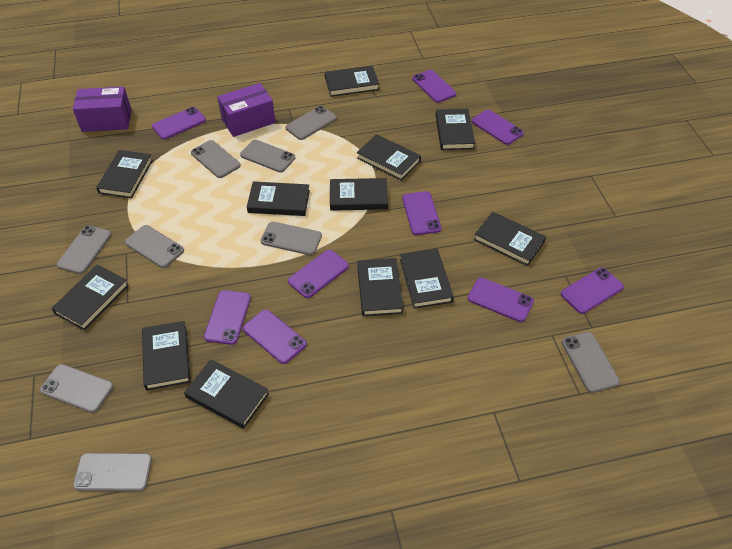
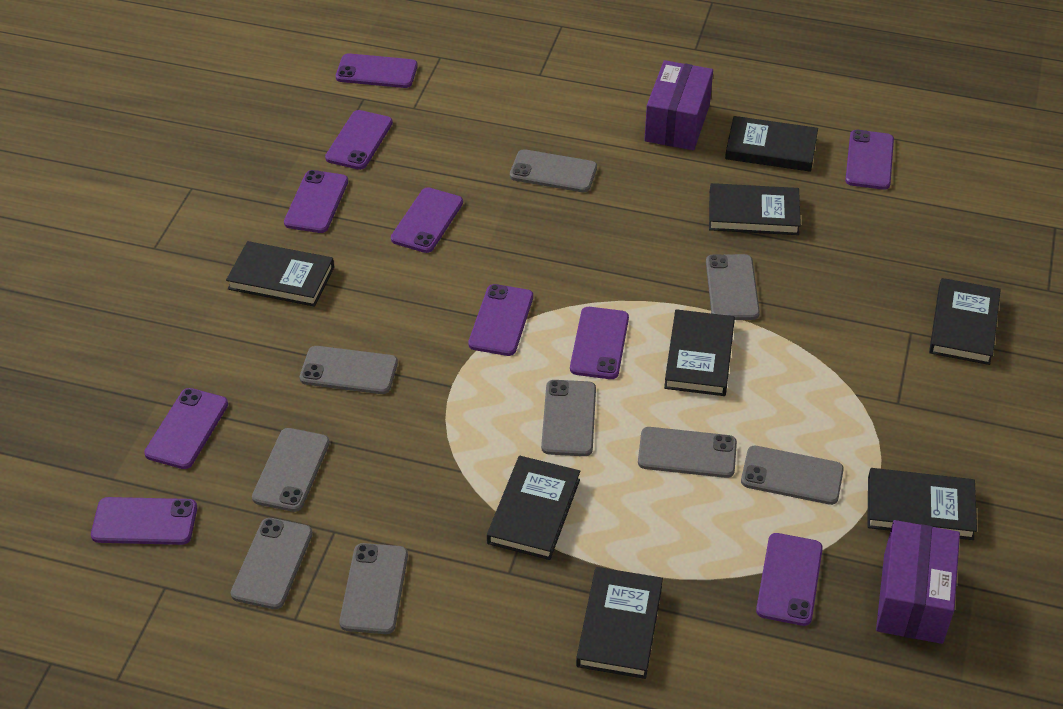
black book: [51,265,129,330] [96,150,153,198] [142,321,190,391] [184,359,269,429] [247,181,310,216] [325,66,379,97] [330,178,388,211] [357,134,421,181] [357,258,403,316] [400,249,454,309] [436,109,475,150] [474,212,546,266] = 12 -> [226,241,334,307] [487,456,580,560] [576,567,663,679] [664,309,735,396] [709,183,801,235] [725,116,818,172] [867,468,977,540] [929,278,1001,365] = 8
purple phone: [152,107,206,140] [204,290,251,345] [243,309,307,364] [288,250,349,298] [402,191,441,235] [412,70,456,103] [468,277,534,322] [472,110,524,145] [561,267,624,314] = 9 -> [91,497,197,545] [144,388,228,469] [284,170,348,233] [325,110,393,170] [336,53,418,88] [391,187,463,253] [468,284,533,356] [570,307,629,379] [756,533,823,626] [845,130,894,190] = 10

